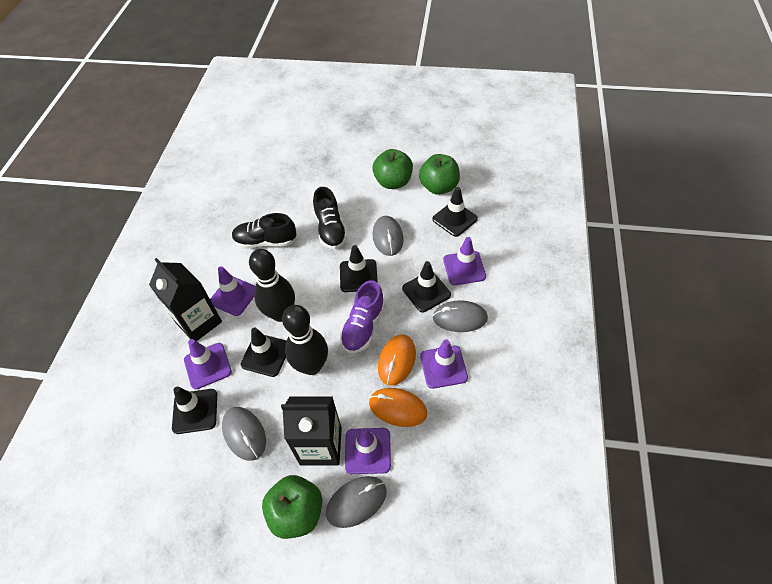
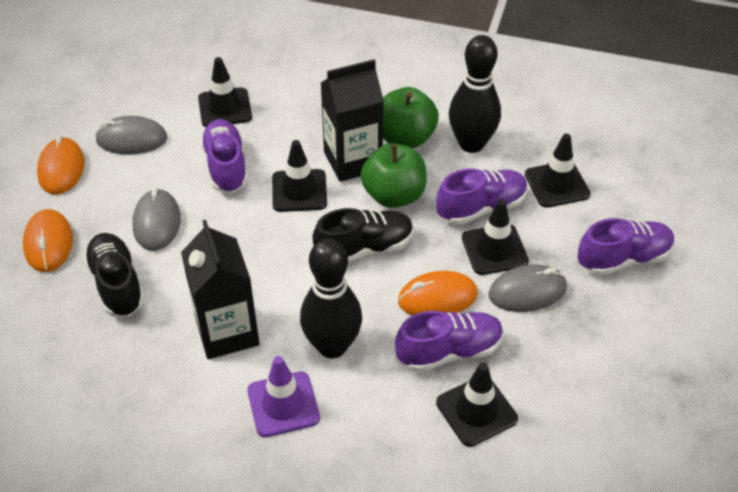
green apple: [262,475,322,539] [373,149,413,189] [419,154,460,195] = 3 -> [361,143,427,208] [383,87,439,148] = 2
grey mouse: [222,407,266,461] [326,476,387,528] [373,216,404,256] [433,300,488,332] = 4 -> [95,116,167,155] [132,187,181,251] [488,264,567,312] = 3
orange mouse: [369,388,427,427] [378,334,416,386] = 2 -> [23,209,73,272] [37,135,85,195] [398,271,478,315] = 3
purple shoe: [340,280,385,353] = 1 -> [200,119,248,193] [395,311,503,372] [436,168,528,225] [577,218,675,276] = 4
purple traffic cone: [184,339,232,389] [210,266,256,316] [345,428,391,474] [420,339,468,389] [443,237,486,285] = 5 -> [247,356,320,437] = 1

